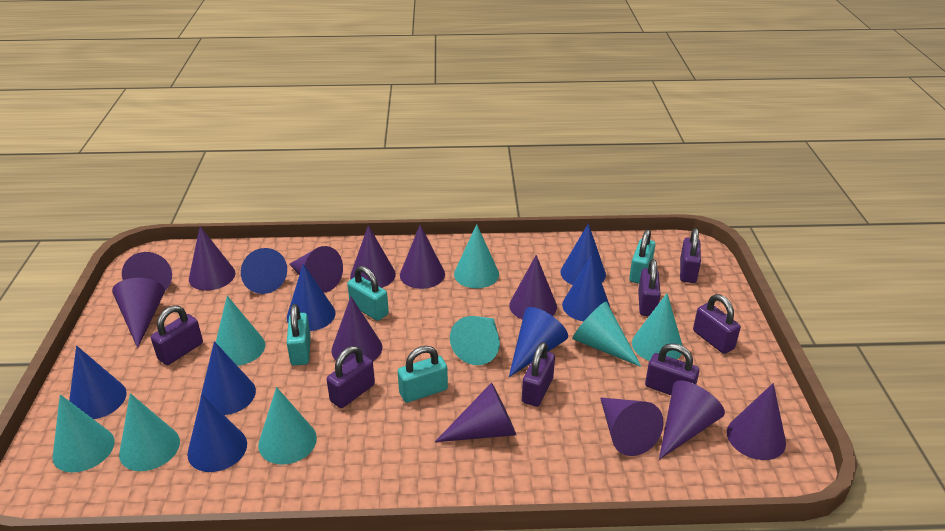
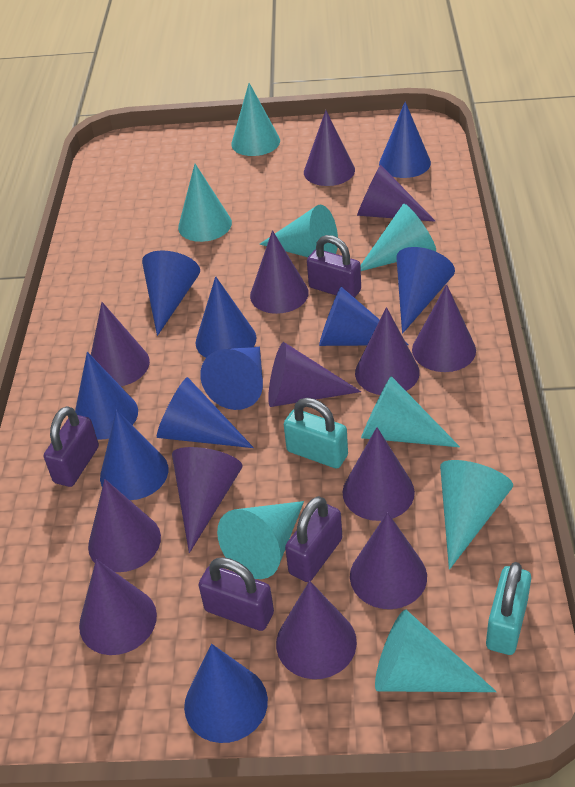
blue cone: [69,346,127,419] [187,394,247,472] [200,341,256,415] [241,248,287,294] [287,264,336,331] [509,307,568,377] [561,223,606,285] [562,255,610,321] = 8 -> [75,352,138,440] [100,410,168,500] [142,250,200,336] [157,377,254,448] [184,644,268,743] [196,276,256,358] [200,347,263,410] [319,287,409,346] [379,102,431,178] [396,247,455,334] = 10
purple cone: [112,278,165,348] [122,252,172,290] [189,226,235,291] [289,246,343,293] [331,297,382,365] [350,225,396,288] [400,225,445,289] [435,383,516,442] [509,255,557,320] [600,397,664,456] [659,380,725,460] [727,383,786,460] = 12 -> [79,559,157,655] [88,479,161,572] [91,302,150,386] [172,447,243,553] [250,230,309,314] [268,342,361,407] [276,581,357,679] [304,110,355,186] [343,427,415,521] [350,512,427,609] [355,307,420,395] [357,165,436,222] [412,284,476,372] = 13
purple padlock: [151,305,203,365] [327,346,375,408] [522,342,555,407] [638,259,661,316] [645,343,699,395] [680,228,701,283] [693,294,741,354] = 7 -> [44,406,99,487] [199,557,274,631] [285,496,342,582] [307,235,361,298] = 4
turquoise padlock: [287,304,311,366] [347,266,389,321] [398,346,448,403] [629,230,655,284] = 4 -> [284,398,348,469] [486,562,531,655] = 2

